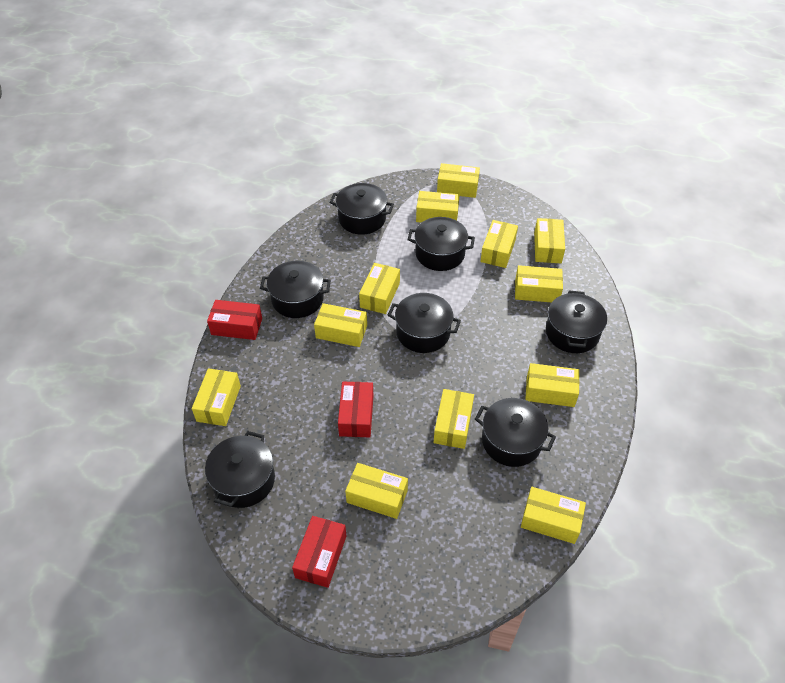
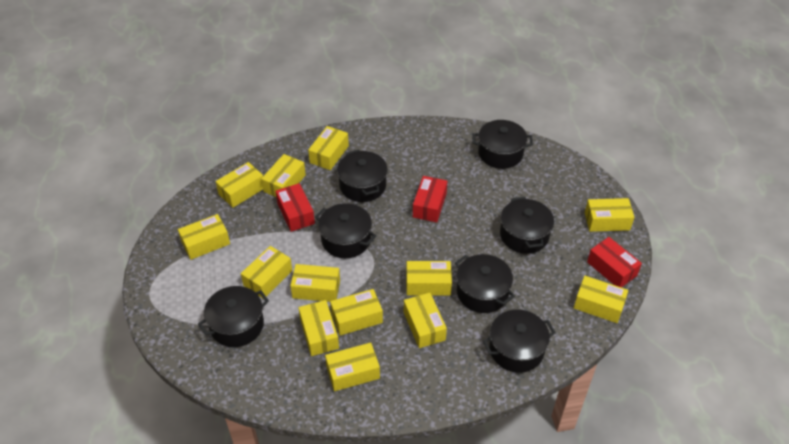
yellow box: [192,368,241,426] [314,303,367,347] [345,463,408,519] [359,263,400,314] [416,191,460,223] [434,389,474,449] [437,163,480,198] [480,220,518,268] [515,265,563,302] [521,487,586,544] [525,363,579,407] [534,218,565,263] = 12 -> [178,214,230,260] [215,162,263,208] [241,246,292,298] [261,154,306,197] [290,264,340,302] [298,300,339,356] [308,126,349,170] [325,343,380,391] [330,289,383,336] [404,293,447,348] [406,261,452,295] [574,276,628,323] [585,198,635,232] = 13

